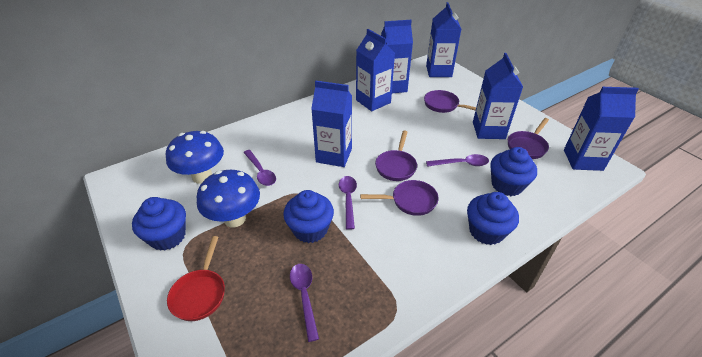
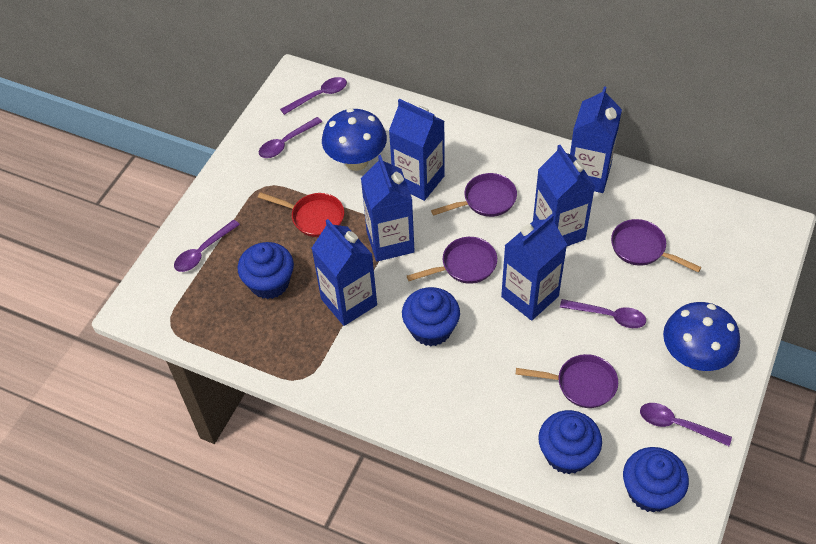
purple spoon: [244,150,276,186] [290,264,319,342] [339,176,357,230] [426,154,489,167] = 4 -> [174,220,240,272] [259,117,322,158] [280,77,347,115] [560,299,646,328] [640,403,732,446] = 5

